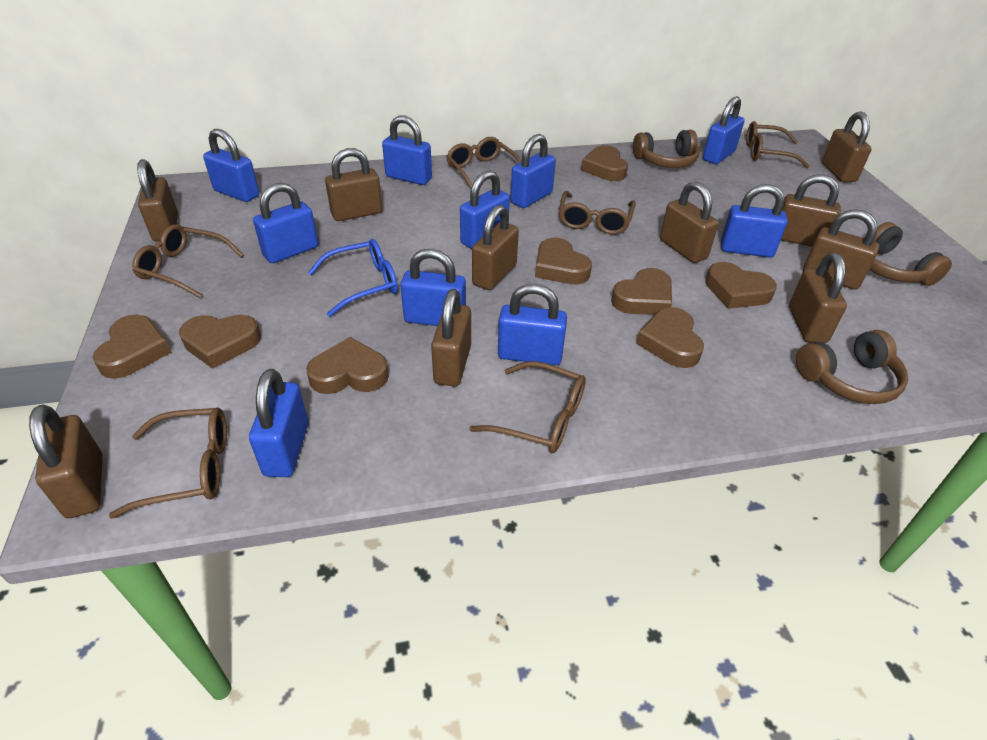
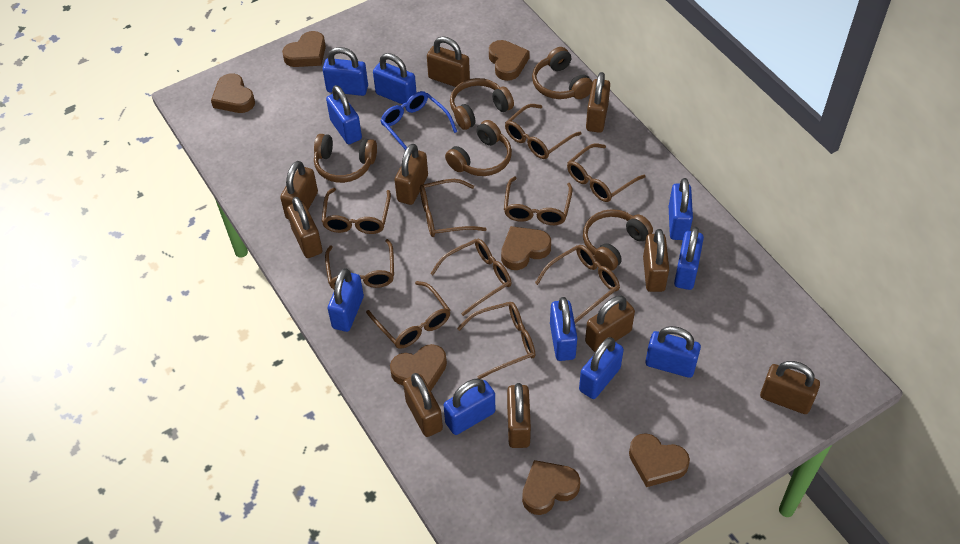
brown glasses: [109,408,227,519] [132,224,244,298] [446,137,522,188] [470,361,586,453] [559,191,636,235] [746,121,810,168] = 6 -> [322,188,391,234] [325,239,394,289] [366,281,450,349] [420,179,487,237] [430,239,511,316] [457,302,535,379] [504,176,573,225] [505,104,581,159] [535,245,620,323] [567,143,646,202] = 10
brown headphones: [633,130,699,168] [796,330,908,404] [864,222,952,286] = 3 -> [314,134,377,183] [445,120,512,176] [450,78,514,130] [532,47,593,99] [583,209,653,271] = 5
brown heart: [92,314,171,379] [179,315,261,369] [306,337,389,394] [535,238,592,284] [581,145,628,181] [611,268,672,315] [636,307,704,368] [705,262,777,309] = 8 -> [211,73,255,113] [282,31,326,67] [390,344,447,391] [489,40,530,81] [501,226,551,270] [522,460,580,515] [629,433,690,487] = 7

